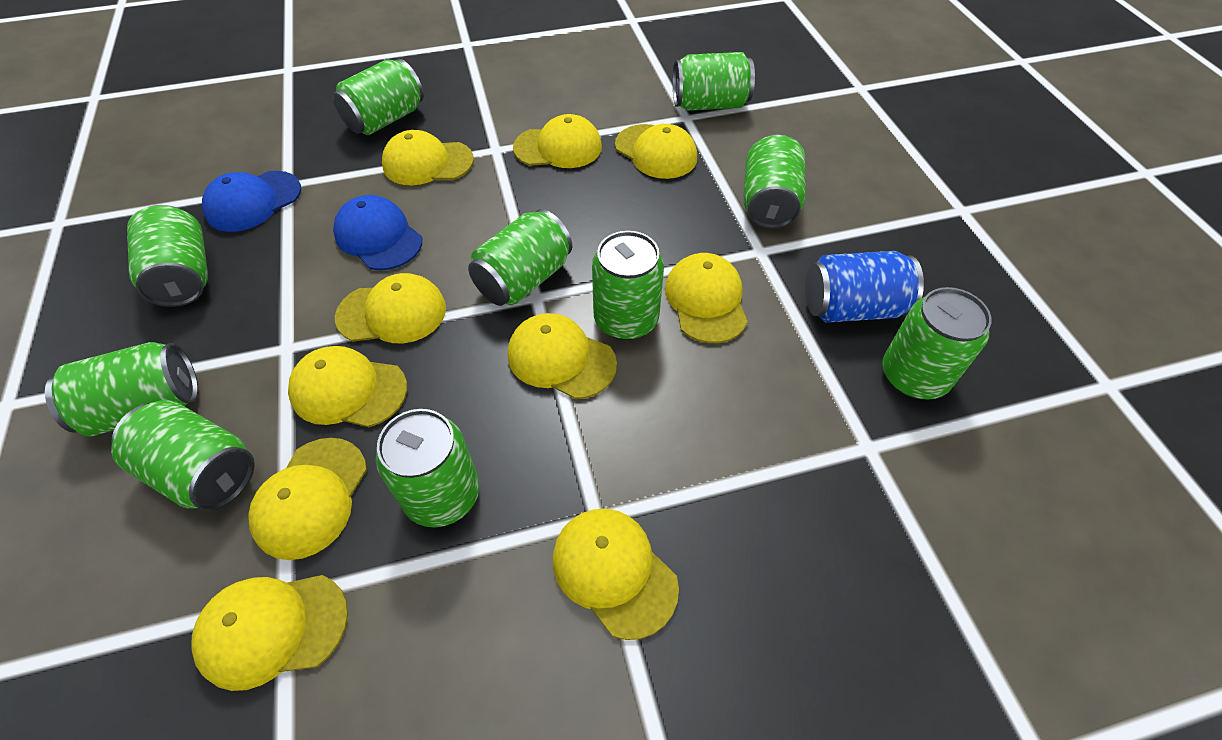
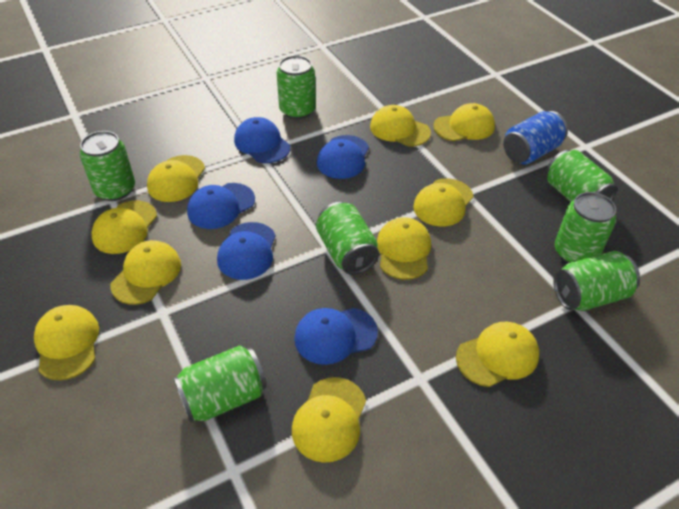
blue cap: [202,171,301,232] [333,195,422,270] = 2 -> [187,183,255,229] [217,222,276,280] [234,117,290,163] [294,308,378,365] [317,135,369,179] = 5
green can: [45,342,198,437] [111,400,255,511] [127,205,208,307] [333,59,424,135] [376,409,479,527] [468,209,572,306] [592,231,664,340] [673,52,755,111] [743,134,806,229] [882,287,992,399] = 10 -> [80,131,135,201] [173,345,267,422] [277,55,316,119] [316,202,379,275] [546,150,617,202] [553,251,640,311] [555,192,617,263] = 7

